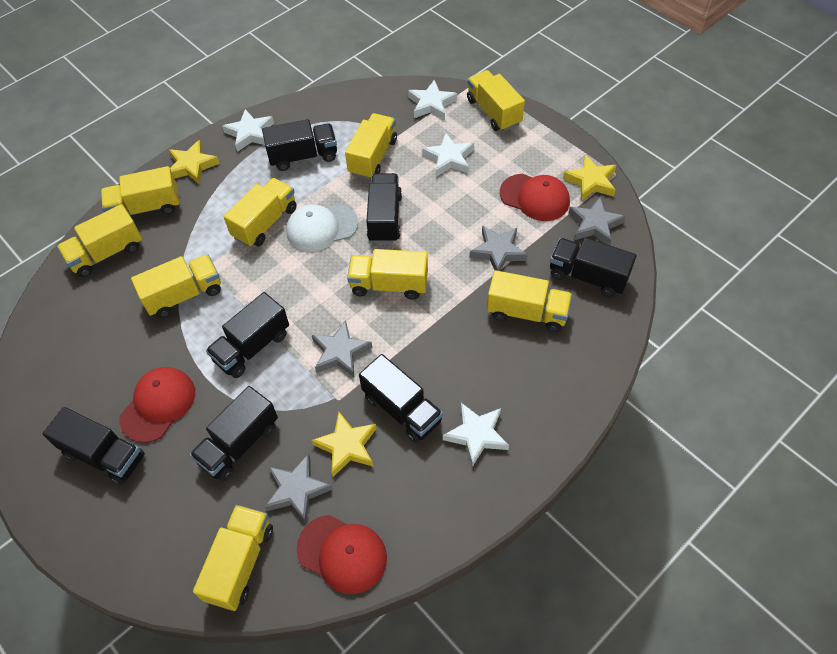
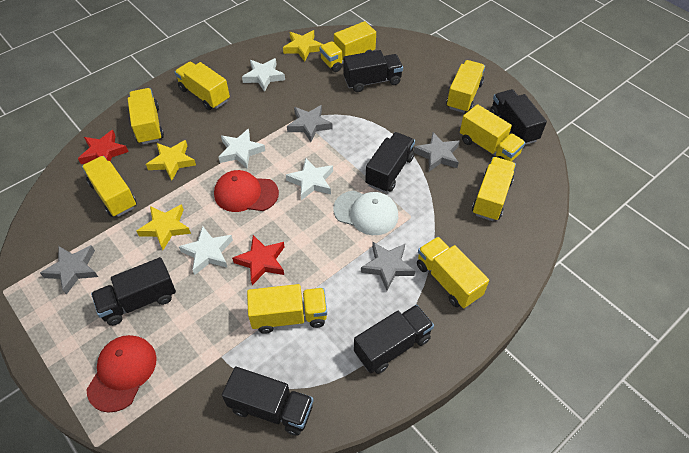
black truck: [42,407,145,485] [190,386,278,481] [206,292,289,378] [262,119,337,171] [359,354,443,443] [366,173,402,243] [550,238,637,297] = 7 -> [91,257,176,326] [222,366,314,436] [343,50,403,92] [354,305,434,374] [365,132,415,193] [490,89,547,145] = 6
red cap: [119,367,195,443] [296,515,387,594] [500,174,570,221] = 3 -> [86,335,157,413] [214,170,279,212] = 2
red star: none = 0 -> [78,130,129,164] [232,235,285,285] = 2

